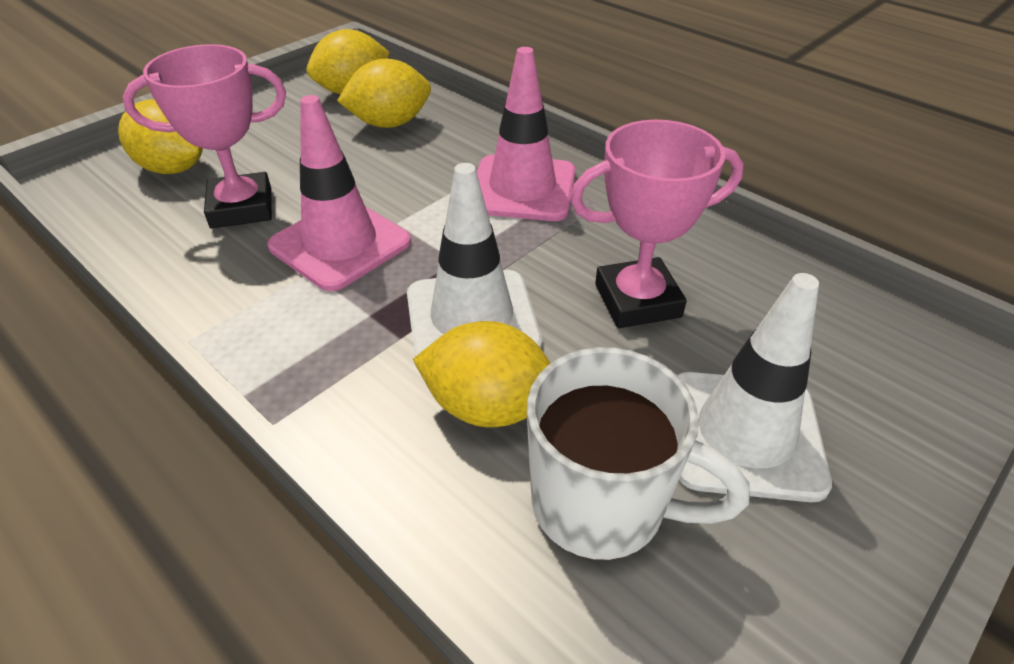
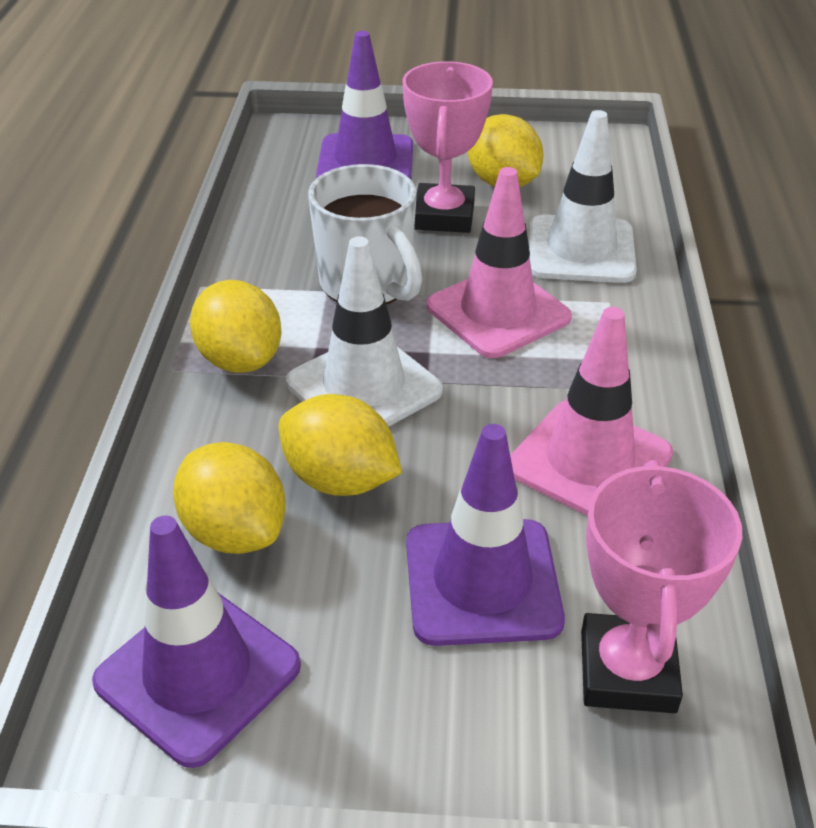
purple traffic cone: none = 0 -> [92,515,301,768] [316,31,413,179] [406,424,565,646] = 3

